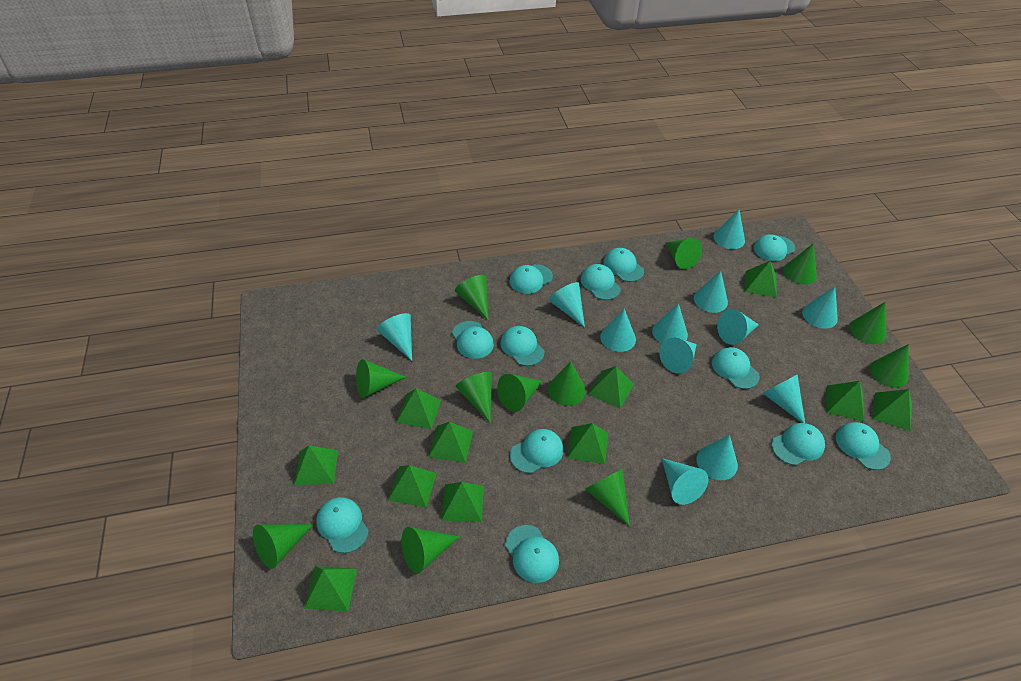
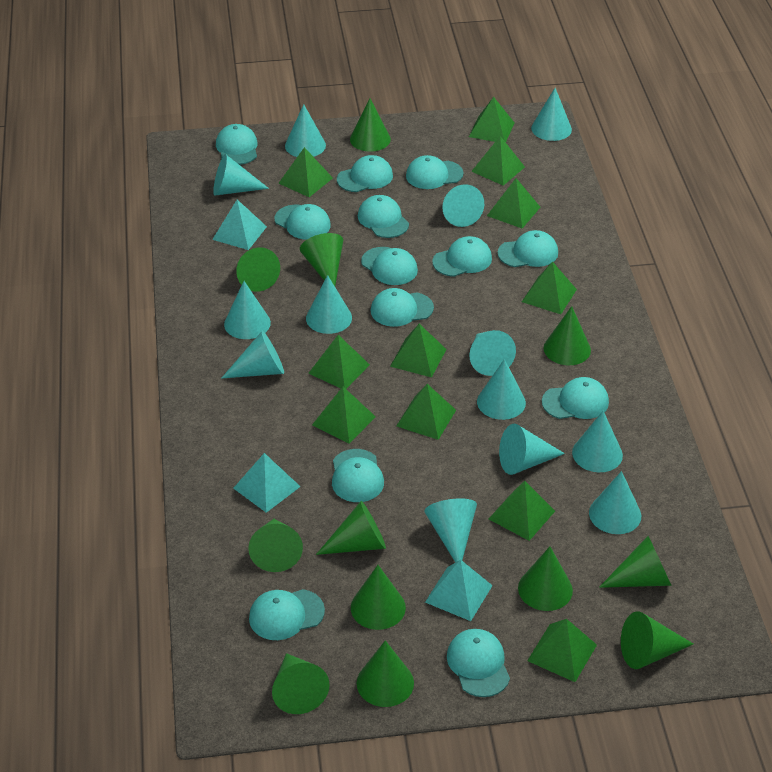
turquoise cap: [316,497,369,553] [452,321,494,359] [500,326,544,366] [505,525,559,583] [510,264,553,294] [510,429,563,474] [581,264,621,300] [603,248,644,282] [712,347,760,389] [754,234,796,261] [772,423,825,465] [836,422,891,470] = 12 -> [216,124,257,165] [249,589,325,640] [274,204,331,240] [332,449,384,502] [337,155,393,192] [358,195,409,238] [361,247,418,285] [371,288,434,327] [406,155,464,189] [432,236,492,277] [447,629,510,697] [498,230,558,267] [542,377,609,419] = 13
turquoise cone: [377,313,412,361] [549,282,585,328] [600,309,636,352] [652,303,688,344] [659,337,697,374] [662,458,708,505] [694,271,728,313] [696,435,738,480] [714,209,745,249] [717,309,759,345] [762,374,805,423] [802,286,838,329] = 12 -> [213,154,269,196] [221,331,284,379] [224,281,271,339] [285,104,326,157] [306,275,352,334] [424,498,477,562] [442,184,484,227] [469,330,516,376] [477,359,526,420] [499,424,565,475] [531,88,572,141] [572,411,623,472] [589,471,641,534] = 13
turquoise pyramid: none = 0 -> [212,200,267,250] [233,453,301,513] [425,560,493,621] = 3

